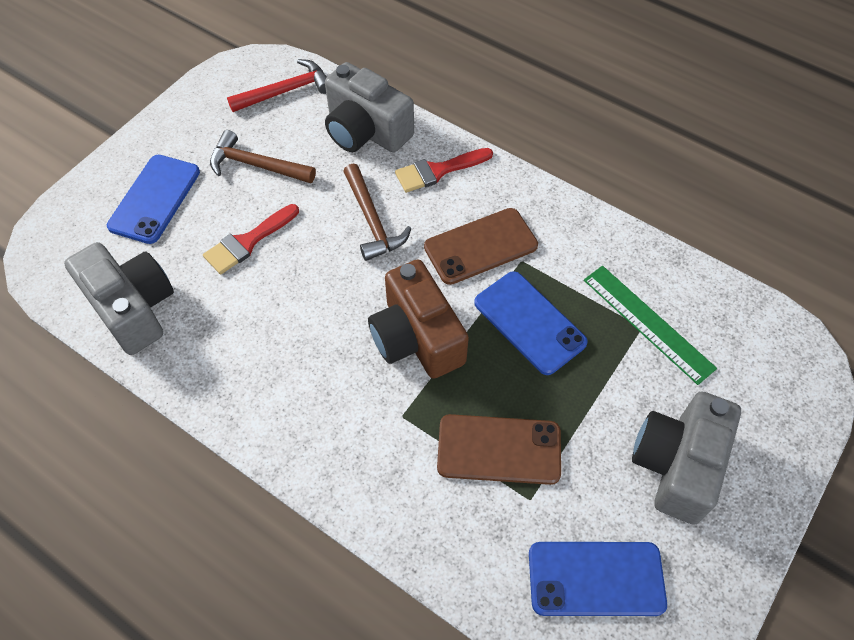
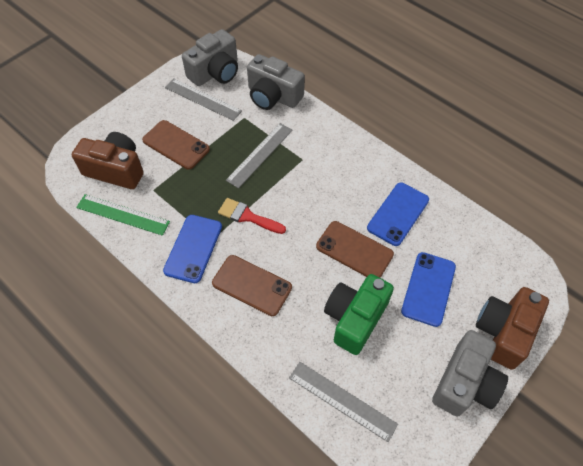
brown camera: [368,260,469,379] = 1 -> [72,132,144,189] [476,287,549,370] = 2
brown hammer: [210,130,316,183] [343,164,412,261] = 2 -> none = 0
brown phone: [424,208,538,285] [437,414,561,485] = 2 -> [142,120,210,170] [212,255,292,316] [316,221,394,278] = 3
green camera: none = 0 -> [324,274,394,355] = 1
grey ruler: none = 0 -> [165,79,242,121] [226,123,293,188] [289,362,398,442] = 3
red brush: [203,204,299,274] [395,148,493,193] = 2 -> [218,198,286,234] = 1
red hammer: [227,59,327,112] = 1 -> none = 0

